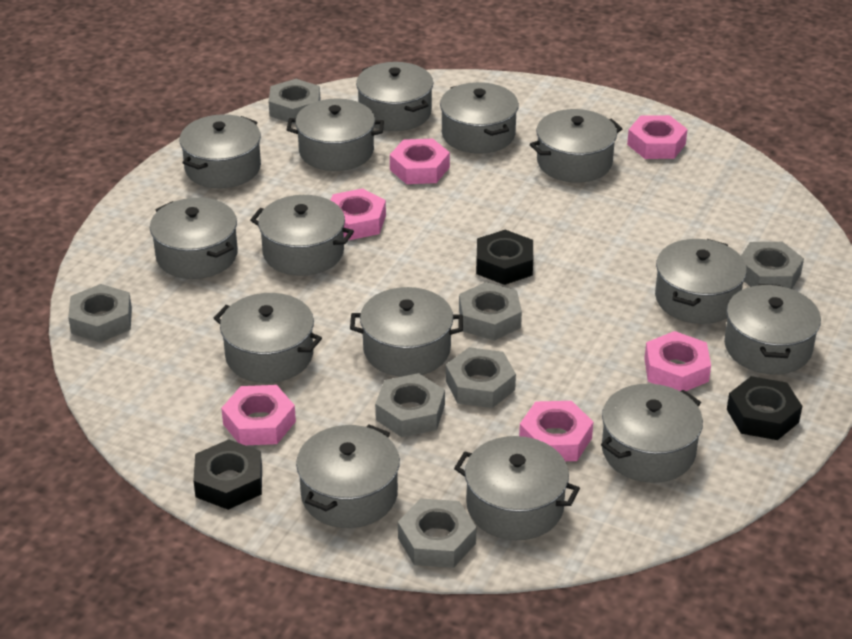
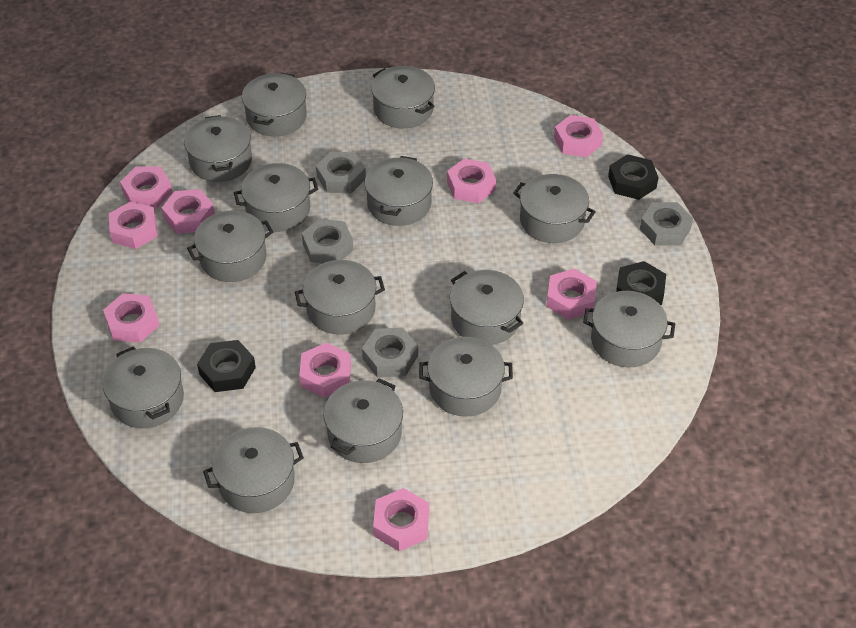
grey nut: [68,284,132,343] [269,79,320,124] [375,373,445,437] [398,499,477,568] [446,347,516,408] [459,282,522,341] [741,242,804,289] = 7 -> [302,218,354,263] [316,151,366,194] [362,327,418,378] [640,202,693,246] = 4
pink nut: [221,385,296,445] [331,188,386,240] [390,138,450,184] [519,401,593,461] [627,115,688,159] [644,331,711,391] = 6 -> [103,293,160,343] [109,201,158,249] [120,166,173,208] [162,189,215,234] [299,342,351,398] [373,488,429,551] [447,159,496,203] [546,268,597,320] [554,115,603,157] = 9

